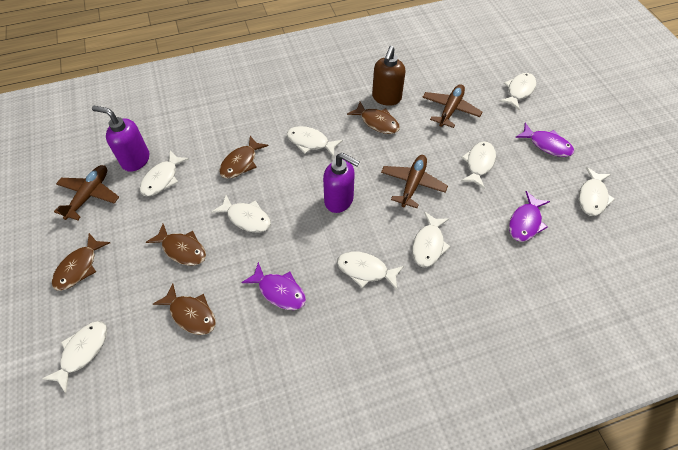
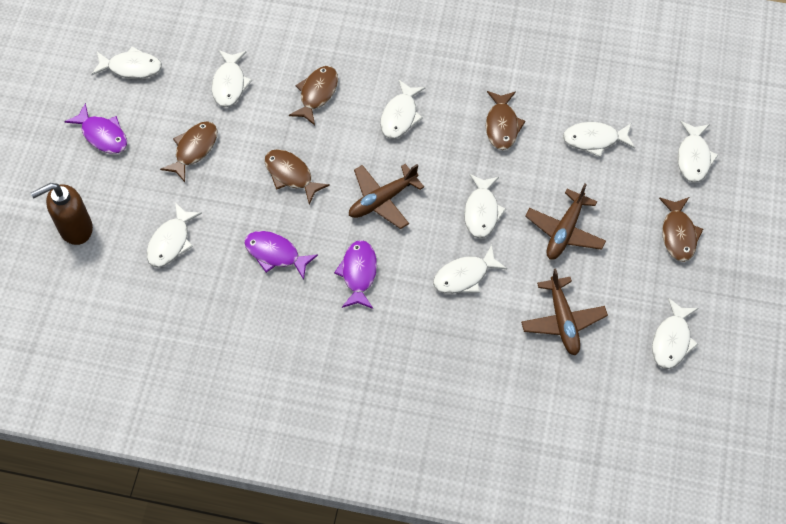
purple soap dispenser: [92,106,149,172] [323,153,360,213] = 2 -> none = 0

